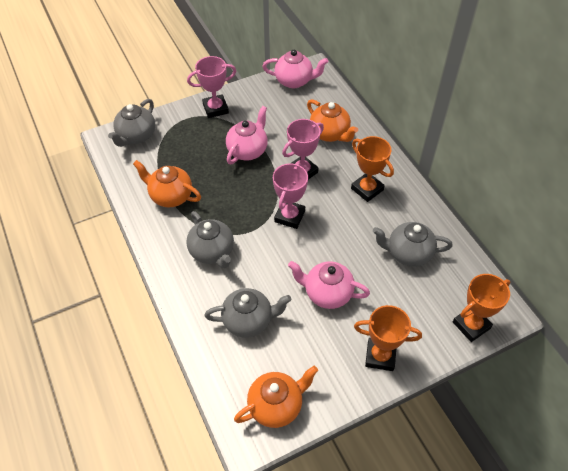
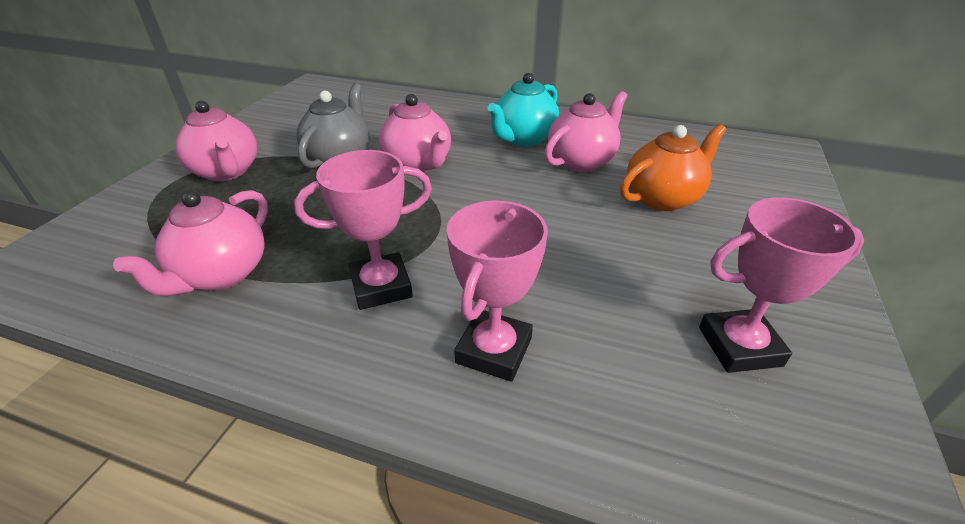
grey teapot: [108,99,155,147] [186,211,234,268] [204,288,291,338] [373,222,453,267] = 4 -> [296,83,370,169] = 1
orange teapot: [133,160,201,207] [234,366,318,428] [307,99,358,142] = 3 -> [620,124,726,211] = 1
orange trophy: [351,136,394,202] [354,305,422,371] [453,274,510,342] = 3 -> none = 0
pink teapot: [226,106,268,164] [262,50,328,88] [288,261,370,309] = 3 -> [113,190,268,296] [175,101,257,181] [379,94,451,172] [544,91,627,172] = 4
turquoise teapot: none = 0 -> [488,73,559,147] = 1

